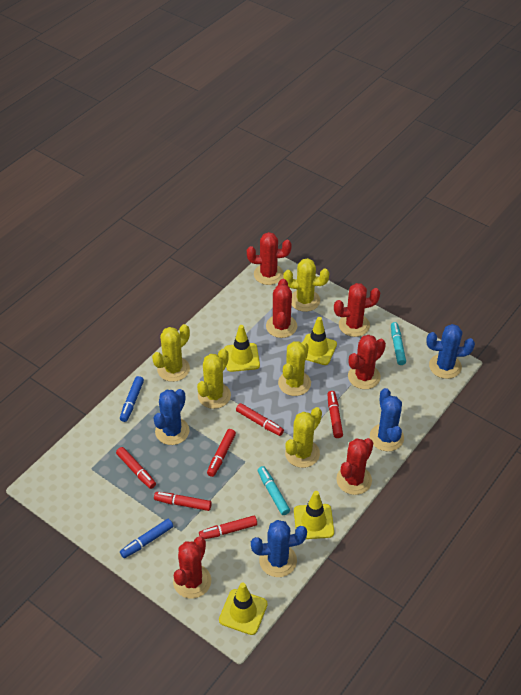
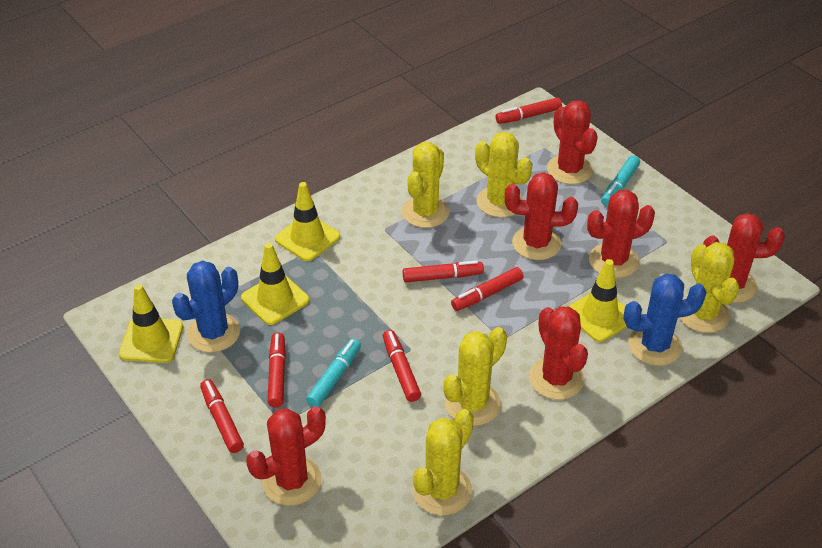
blue cactus: [154,389,189,445] [251,520,307,577] [370,388,404,451] [427,324,475,379] = 4 -> [172,261,240,353] [624,273,707,366] = 2
blue marker: [120,376,144,422] [120,519,173,558] = 2 -> none = 0

